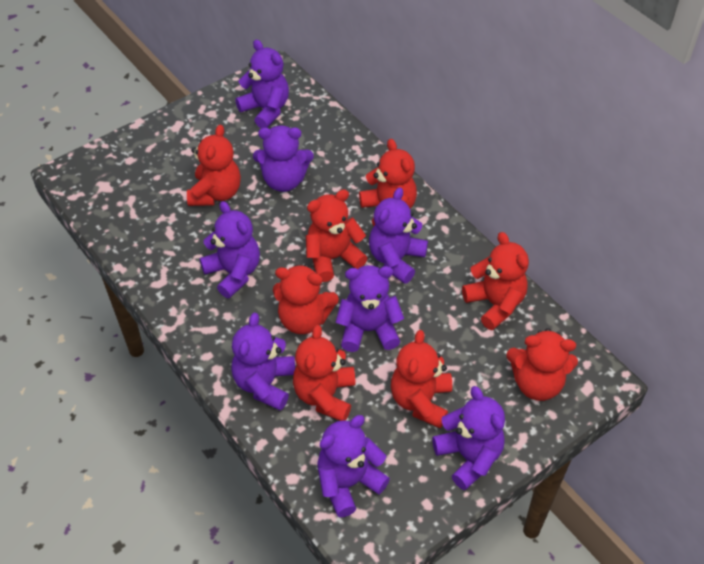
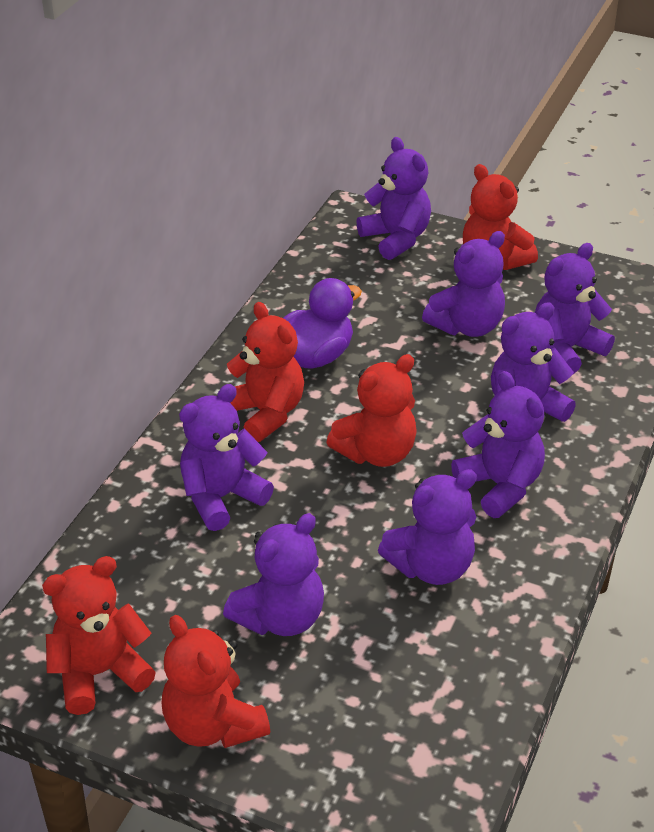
purple duck: none = 0 -> [283,278,362,369] = 1
red teddy bear: [187,125,241,206] [273,264,339,334] [293,325,356,421] [306,189,368,282] [359,139,417,226] [391,330,452,428] [462,232,529,330] [506,328,578,401] = 8 -> [42,556,156,715] [162,615,270,748] [227,302,304,442] [326,354,417,467] [463,164,538,270] = 5

